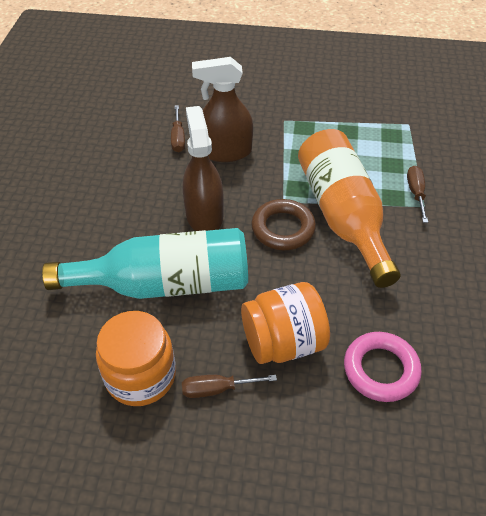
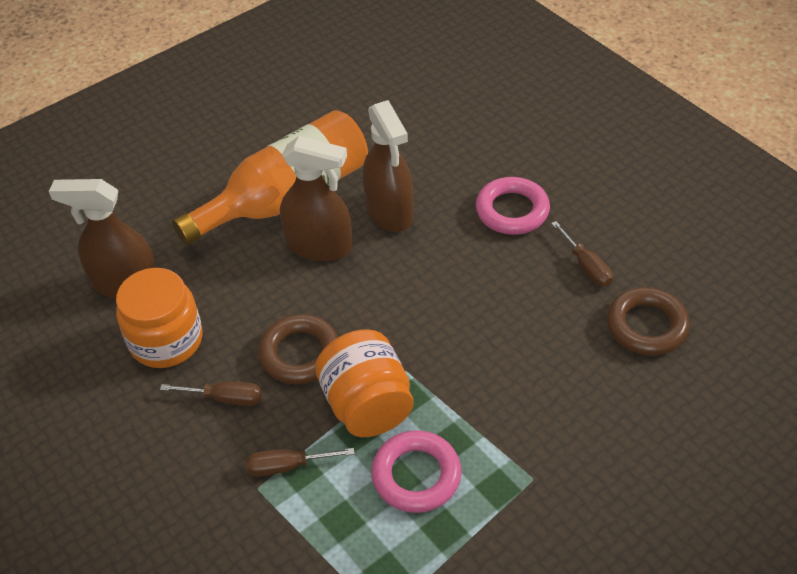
brown ring: [251,199,316,250] = 1 -> [258,314,338,384] [607,287,690,356] = 2
brown spray bottle: [183,106,224,231] [192,57,253,162] = 2 -> [49,179,156,298] [280,136,352,261] [363,100,414,232] = 3
pink ring: [344,332,422,402] = 1 -> [371,430,461,513] [476,177,550,235] = 2
turquoise bottle: [42,228,248,299] = 1 -> none = 0

